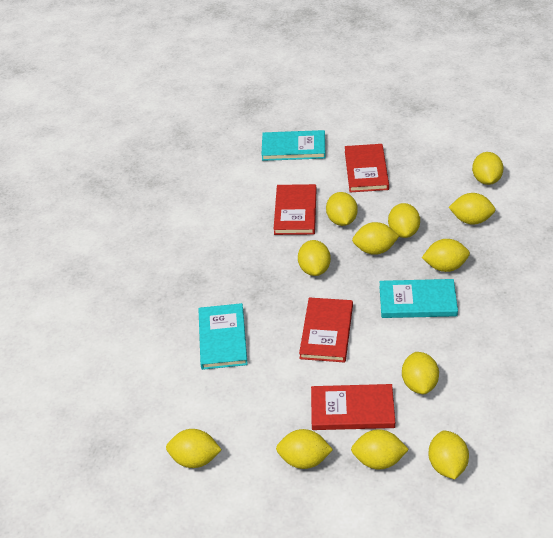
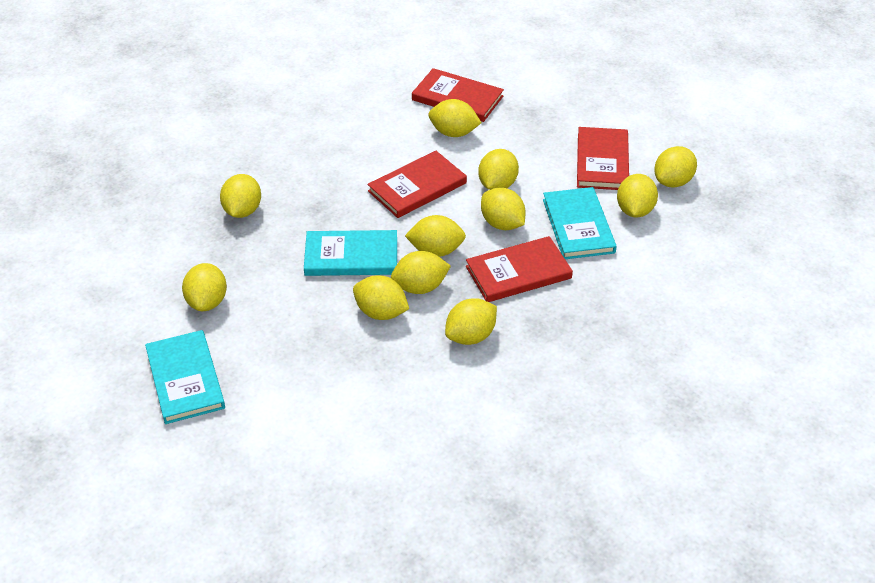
yellow lemon: [166,429,222,468] [276,429,333,469] [298,240,331,276] [326,192,358,226] [351,429,409,470] [352,222,399,255] [388,203,420,238] [402,352,439,394] [422,239,470,272] [428,431,469,479] [449,193,495,224] [472,152,504,185] = 12 -> [182,263,227,311] [220,174,261,218] [353,275,409,320] [391,251,451,294] [405,215,466,257] [428,99,481,137] [445,298,497,345] [478,149,519,190] [481,187,526,230] [617,174,658,218] [654,146,697,188] = 11

